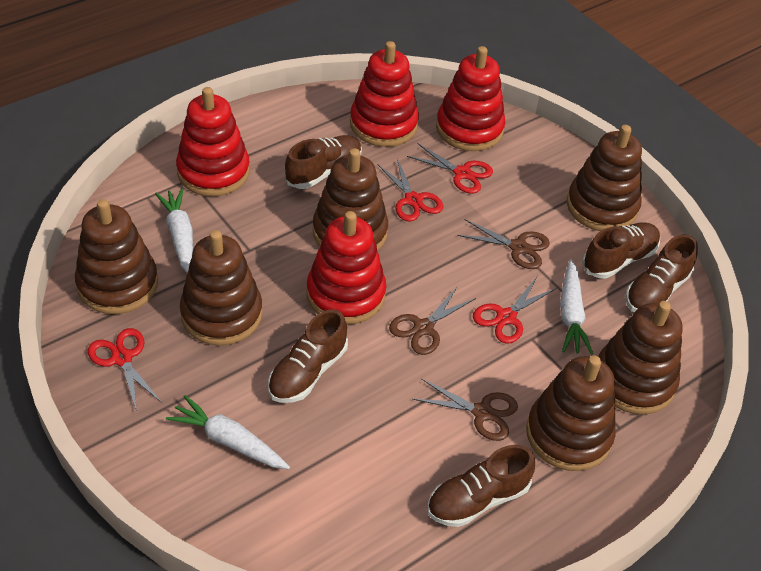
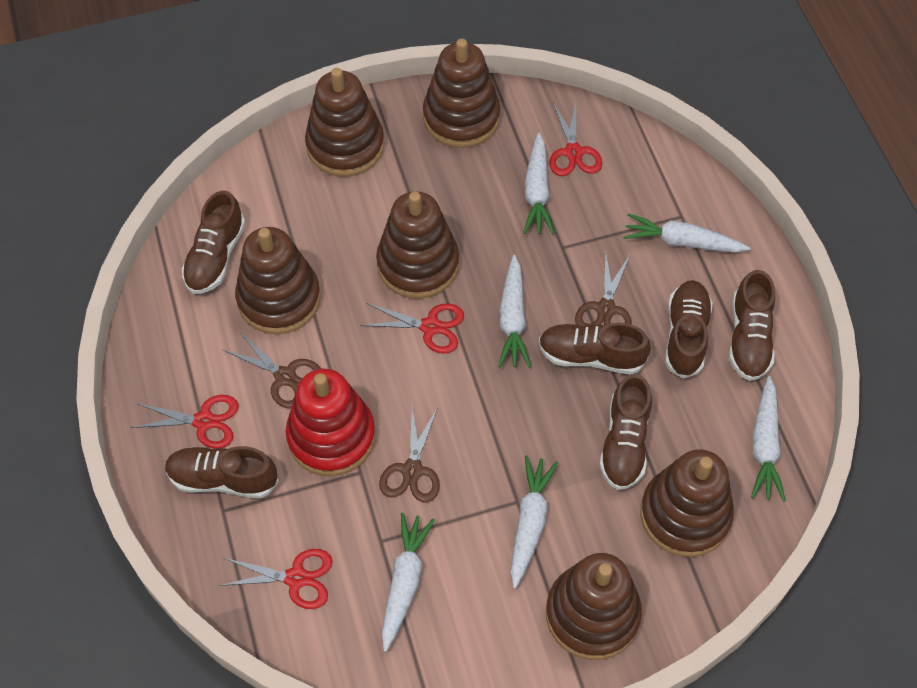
brown shoe: [268,309,348,403] [285,135,362,189] [427,445,535,527] [582,222,660,279] [625,235,698,312] = 5 -> [165,446,279,498] [182,191,245,294] [539,323,651,374] [599,374,652,490] [665,280,713,379] [729,270,775,381] = 6
red stacking toy: [176,87,250,196] [306,211,386,325] [350,41,419,147] [436,46,505,151] = 4 -> [285,369,375,476] = 1
white carrot: [155,188,193,273] [166,395,290,469] [560,259,593,355] = 3 -> [381,513,435,652] [498,255,531,368] [511,455,559,589] [523,133,554,234] [624,213,750,253] [751,376,786,502] = 6

